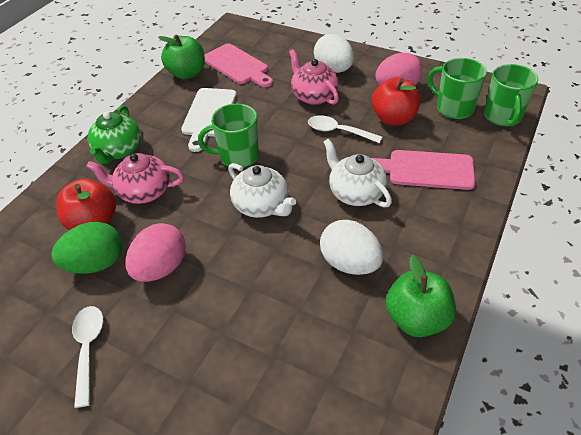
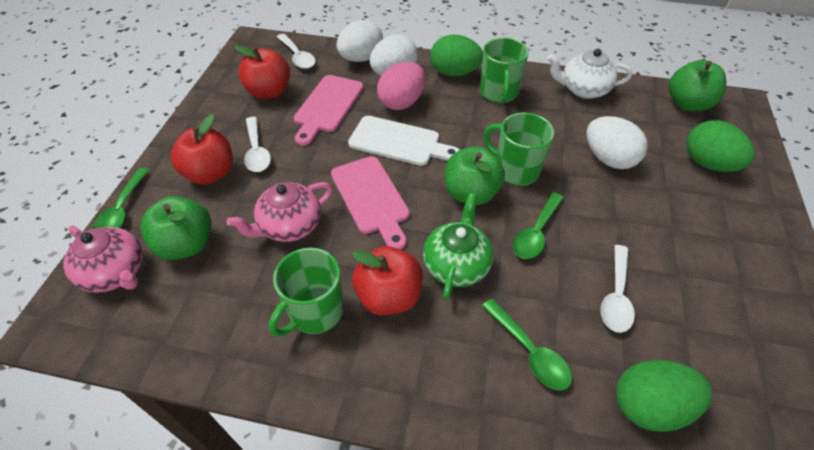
green apple: [158,34,205,79] [386,255,456,337] = 2 -> [141,196,211,260] [445,146,505,205] [669,60,726,112] = 3
green egg: [51,222,123,274] = 1 -> [430,35,483,77] [616,360,712,432] [686,120,755,172] = 3
green spoon: none = 0 -> [92,168,149,229] [482,298,572,390] [513,192,564,259] = 3
pink egg: [126,223,186,282] [375,53,423,85] = 2 -> [377,62,425,110] = 1
red apple: [56,178,116,230] [372,77,421,126] = 2 -> [171,114,233,185] [234,45,290,99] [352,246,423,315] = 3
white egg: [314,34,354,73] [320,220,383,275] = 2 -> [336,20,383,62] [370,35,418,76] [586,116,648,169] = 3
white spoon: [72,306,103,408] [308,115,382,143] = 2 -> [244,117,271,172] [277,34,316,69] [601,245,635,333] = 3
white teapot: [228,163,296,218] [324,138,392,208] = 2 -> [547,49,632,99] = 1

